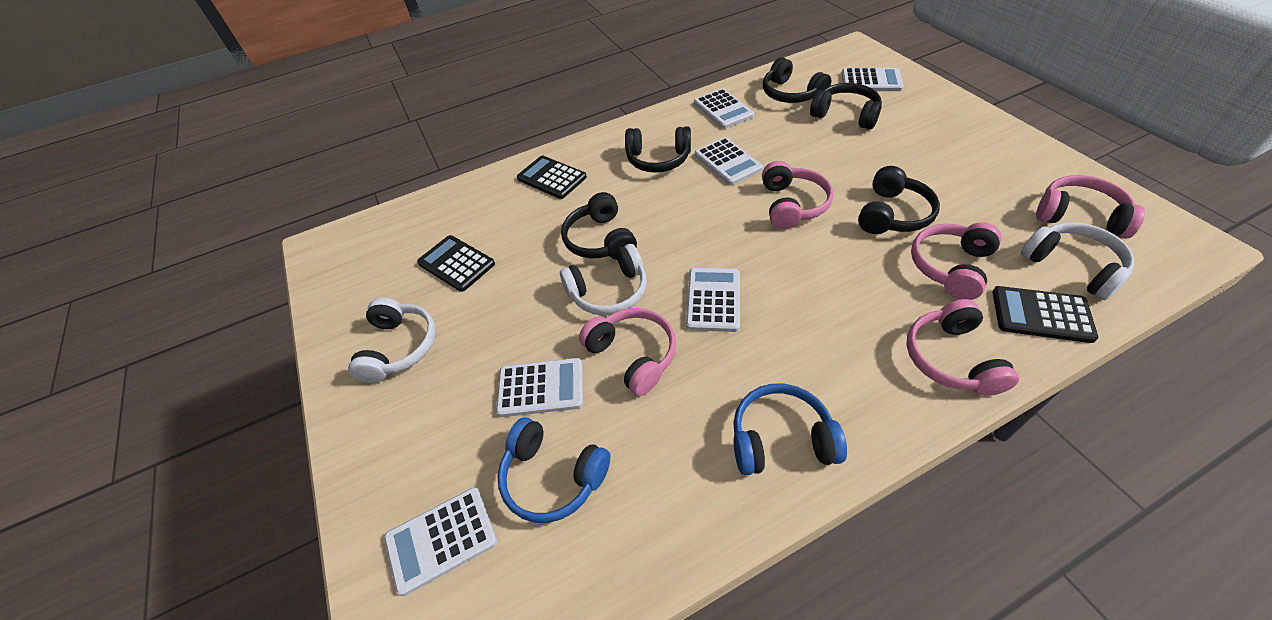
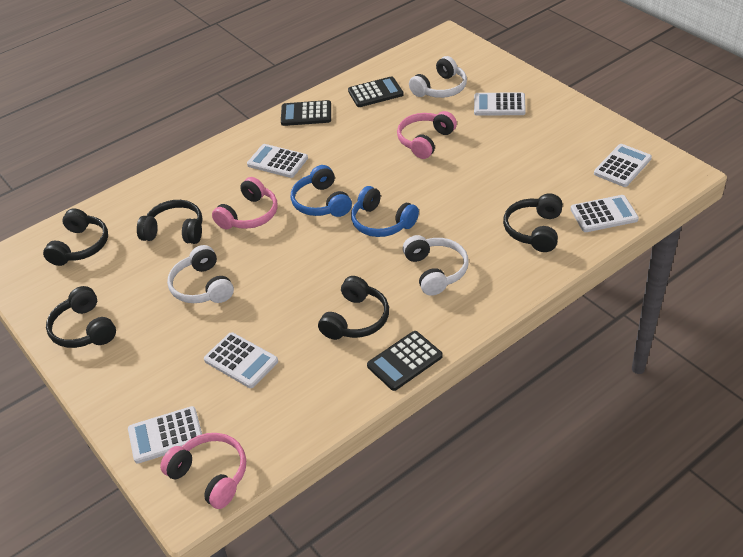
pink headphones: [579,308,676,396] [762,161,833,229] [906,299,1019,396] [911,222,1002,300] [1036,175,1145,239] = 5 -> [160,433,246,509] [212,177,278,229] [397,111,457,159] = 3

